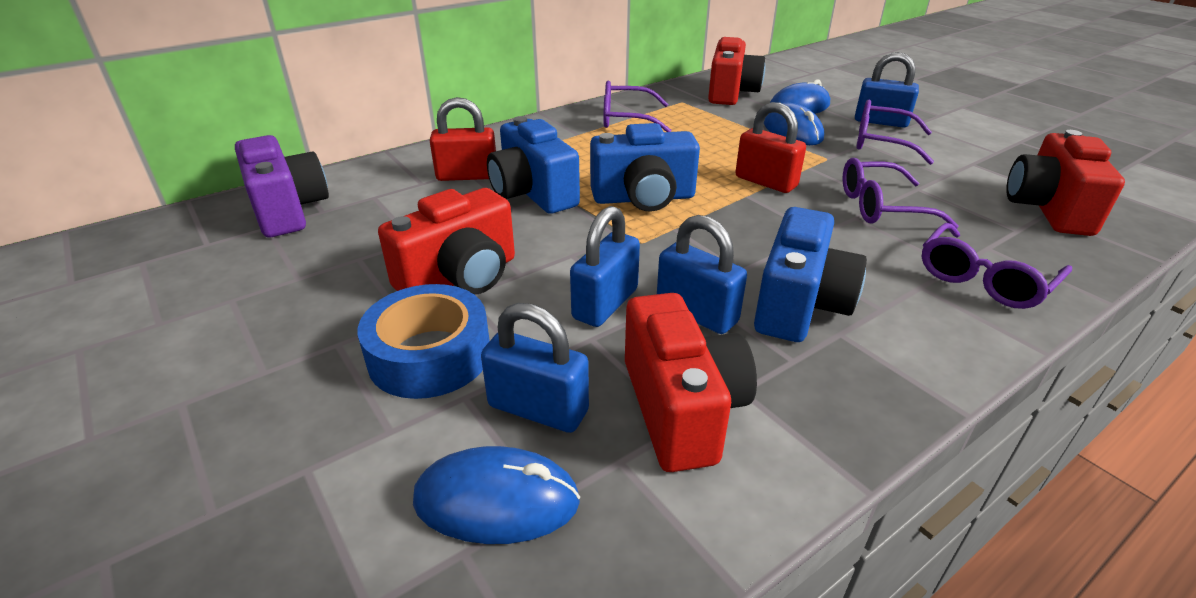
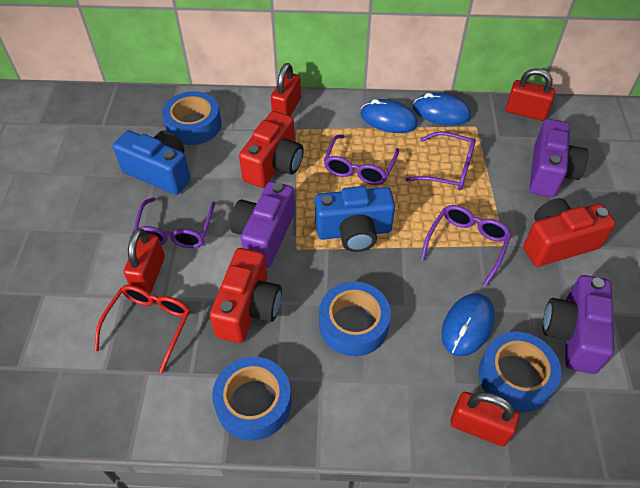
blue camera: [487,116,580,214] [590,123,700,212] [754,207,867,342] = 3 -> [113,130,191,195] [315,186,395,252] = 2
blue padlock: [481,303,589,433] [570,206,640,327] [657,215,747,334] [855,52,919,128] = 4 -> none = 0
blue tape: [357,284,490,399] = 1 -> [162,91,221,145] [212,357,292,441] [319,281,391,356] [479,331,561,412] = 4
purple camera: [235,135,329,237] = 1 -> [230,181,295,268] [529,119,588,197] [543,275,614,374] = 3
red camera: [378,188,515,294] [625,293,757,472] [708,37,765,105] [1006,130,1125,236] = 4 -> [210,248,282,343] [239,111,304,188] [523,198,616,267] = 3
red glasses: none = 0 -> [94,285,190,373] = 1
red padlock: [430,97,496,181] [735,102,806,193] = 2 -> [124,228,165,293] [271,63,301,116] [450,392,519,446] [506,68,555,121] = 4

